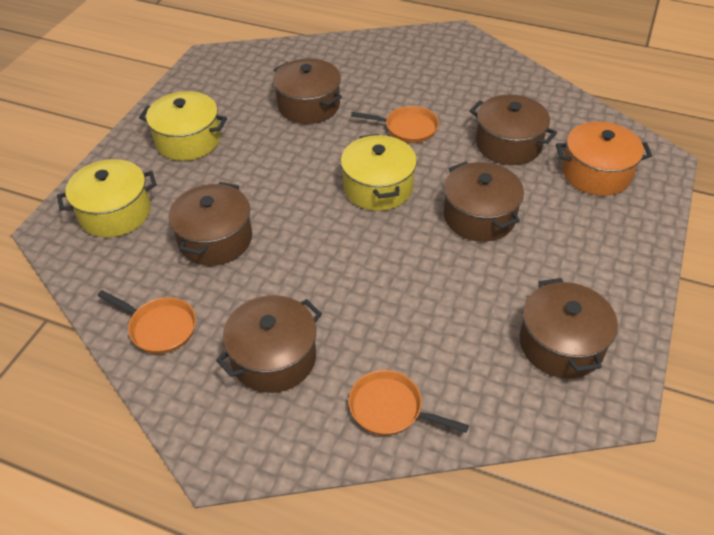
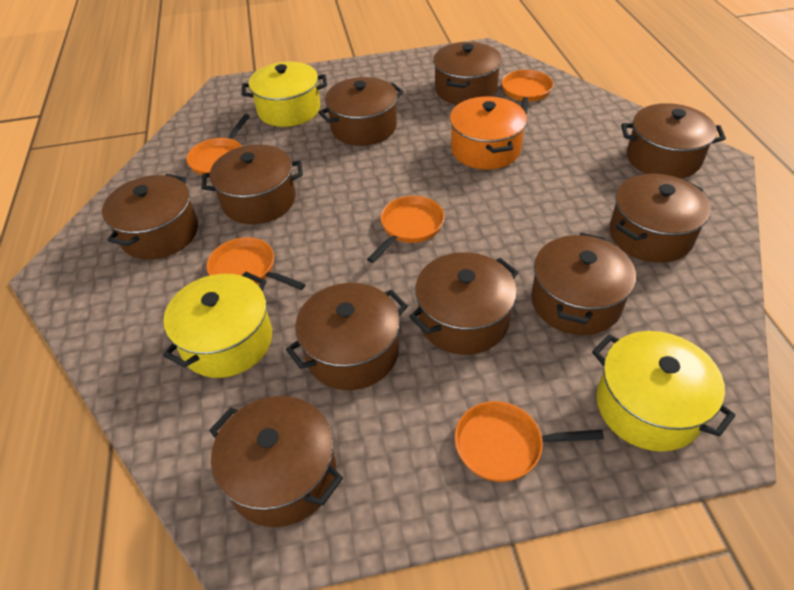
brown pot: [169,182,252,266] [216,295,322,393] [273,58,342,124] [443,162,524,242] [470,94,557,165] [520,278,618,379] = 6 -> [102,174,198,260] [201,144,303,224] [209,396,343,527] [286,283,408,390] [318,77,404,146] [409,252,519,355] [433,42,502,105] [531,233,636,335] [609,174,711,263] [621,103,726,179] = 10
orange pan: [97,290,196,354] [349,370,469,436] [351,106,439,143] = 3 -> [186,114,250,175] [206,237,306,290] [367,196,445,263] [455,401,604,482] [502,70,553,115] = 5

